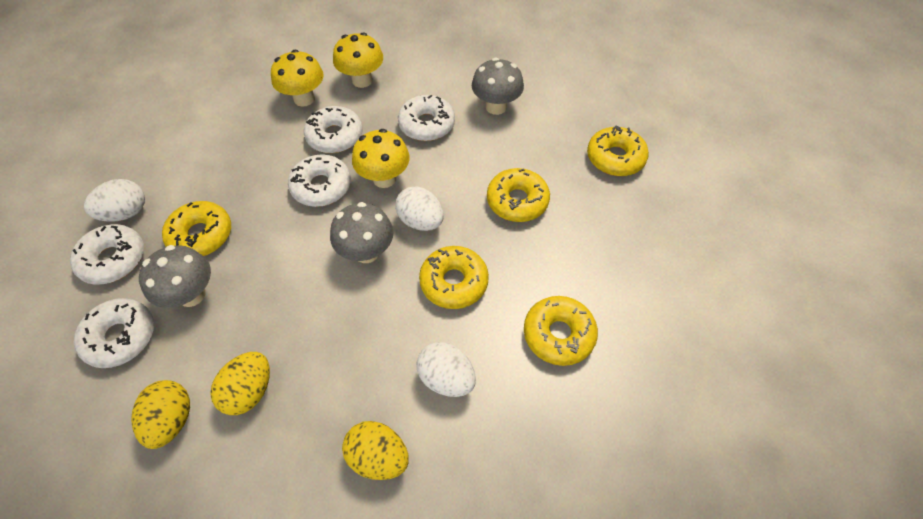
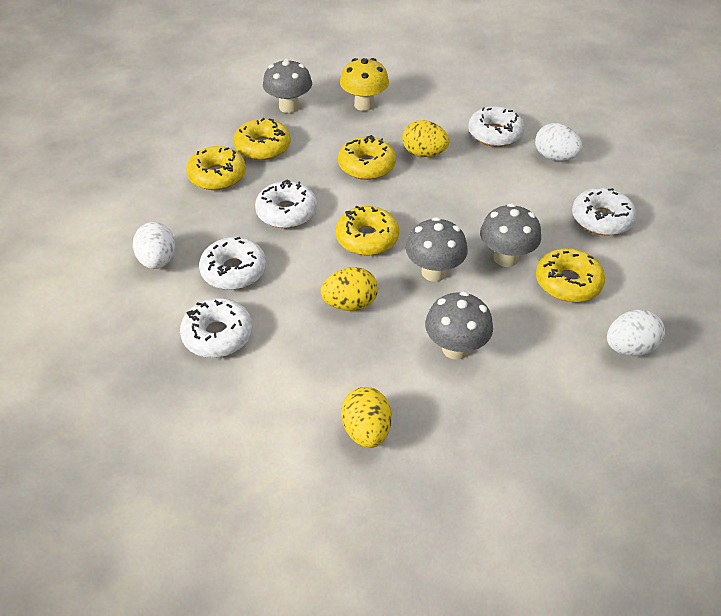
grey mushroom: [139,245,211,308] [330,202,394,263] [472,58,524,115] = 3 -> [263,59,312,113] [406,217,468,282] [425,291,493,360] [480,203,541,267] = 4
yellow mushroom: [271,50,324,107] [333,32,383,88] [352,129,410,188] = 3 -> [340,58,389,111] = 1

